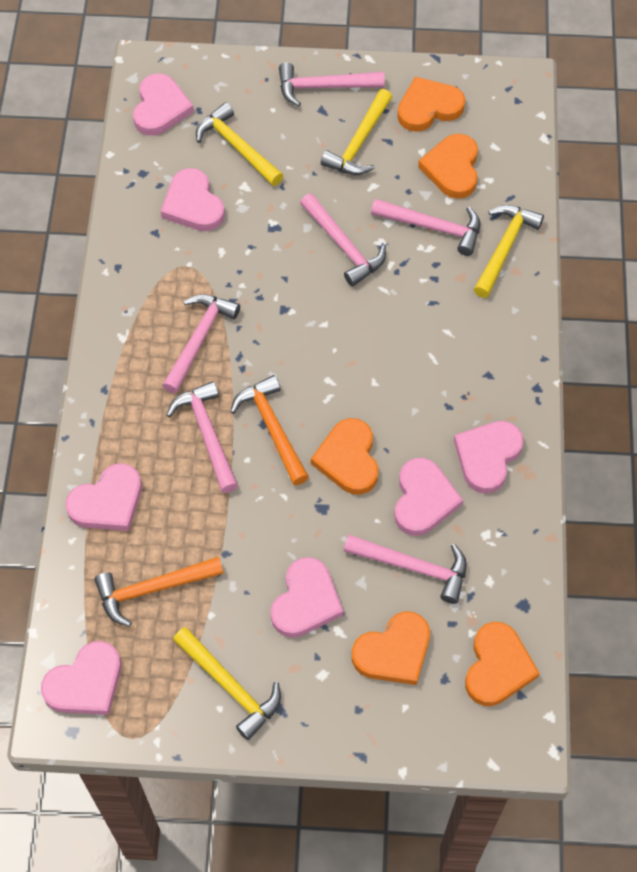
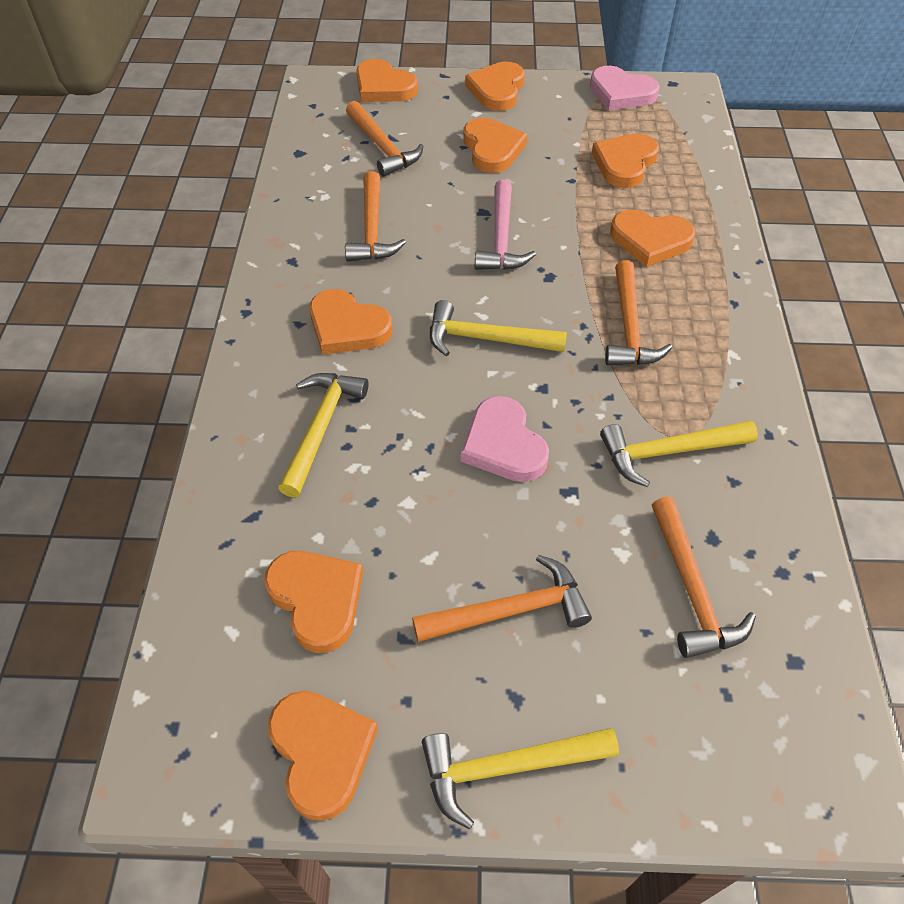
orange hammer: [94,557,223,627] [230,375,309,485] = 2 -> [345,171,406,262] [346,101,423,177] [412,555,592,642] [605,260,672,365] [652,496,756,658] = 5
orange heart: [311,418,379,495] [352,611,430,685] [397,77,465,132] [418,134,478,199] [465,622,540,706] = 5 -> [264,551,363,653] [268,691,378,821] [309,289,392,355] [356,59,418,102] [463,118,528,173] [465,62,525,111] [592,133,659,188] [610,210,695,267] = 8
pink hammer: [162,294,240,394] [167,381,238,493] [279,63,385,107] [300,193,386,286] [344,535,467,604] [371,199,480,256] = 6 -> [475,180,536,270] = 1
pink heart: [41,641,121,715] [66,464,142,531] [133,74,194,136] [161,168,225,231] [270,557,343,638] [394,458,463,536] [454,421,524,493] = 7 -> [461,396,549,482] [590,66,660,110] = 2

